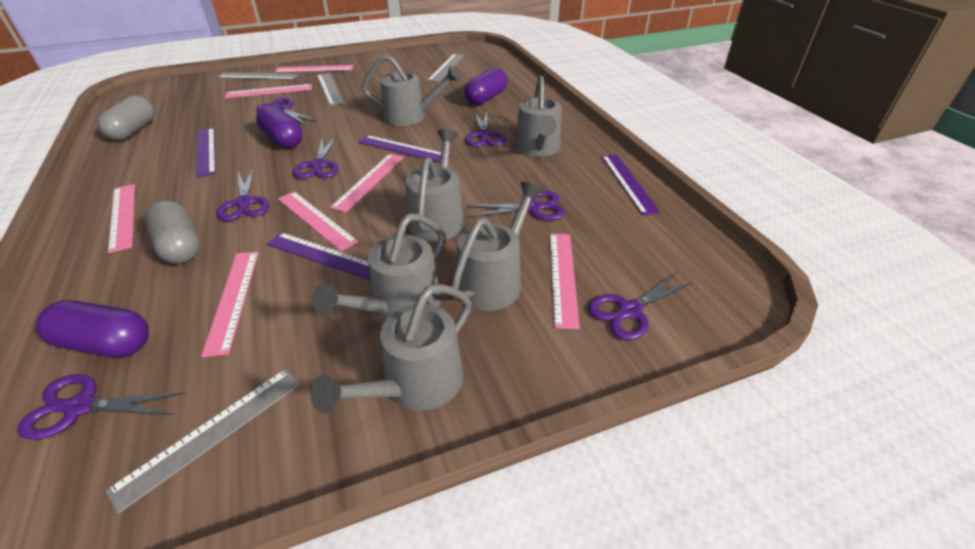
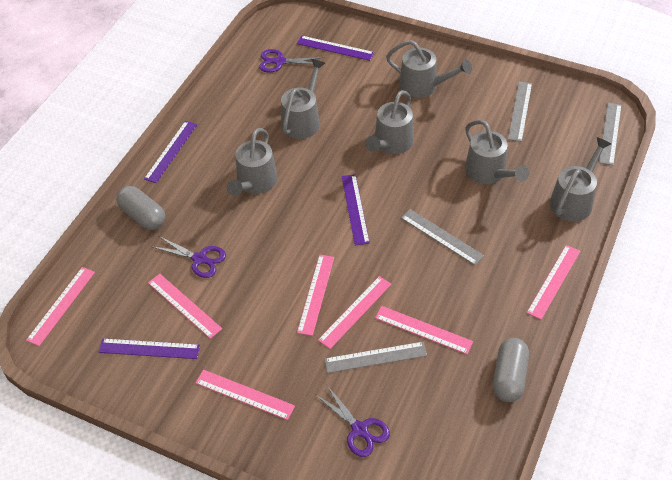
purple capsule: [36,300,149,358] [256,105,302,148] [464,68,507,105] = 3 -> none = 0
purple scissors: [17,374,185,440] [217,168,269,221] [256,98,317,125] [293,135,338,179] [465,112,506,147] [467,191,565,220] [588,272,694,341] = 7 -> [151,236,226,278] [259,49,324,73] [315,384,390,457] = 3

